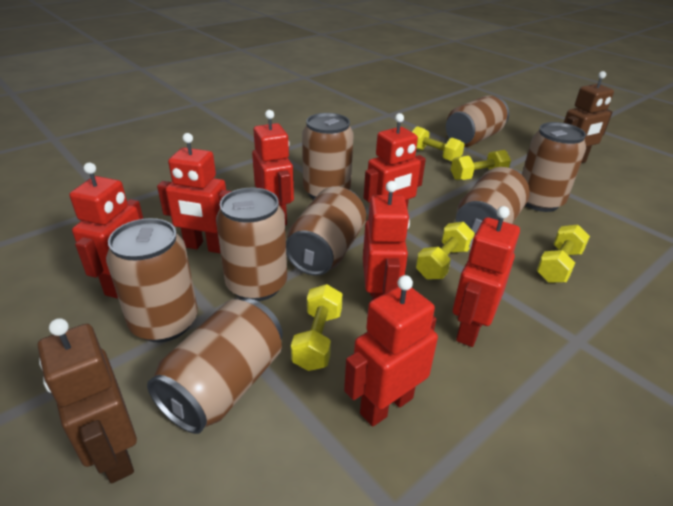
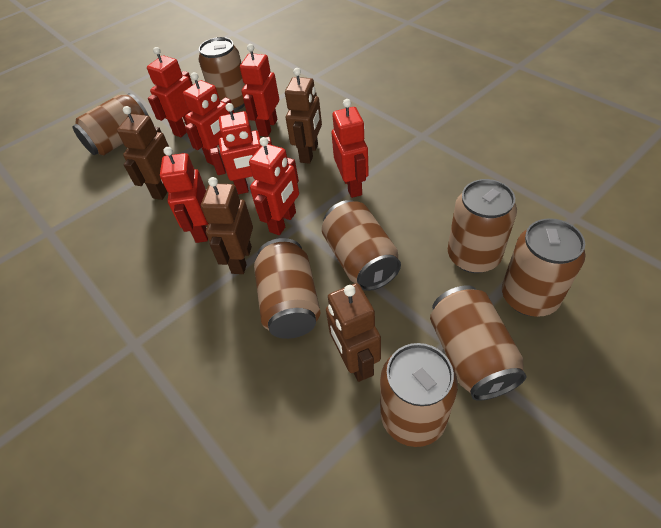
brown robot: [38,318,137,484] [564,71,614,163] = 2 -> [117,106,172,200] [201,177,253,274] [285,68,322,164] [326,283,381,382] = 4
yellow dumbbell: [291,284,343,371] [412,126,465,162] [416,222,475,280] [451,150,511,180] [537,225,590,283] = 5 -> none = 0

